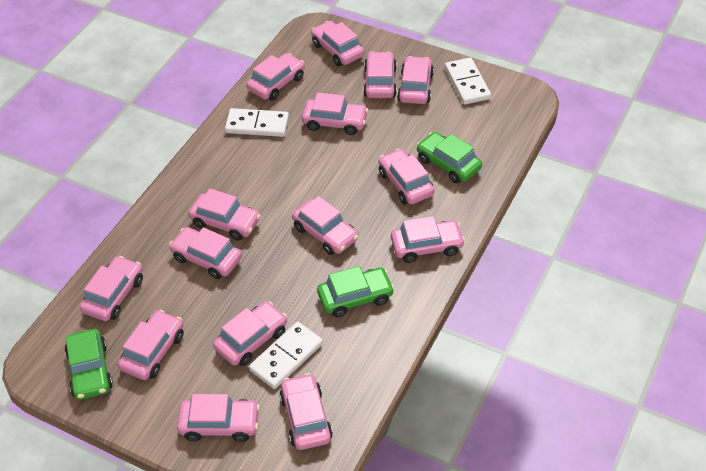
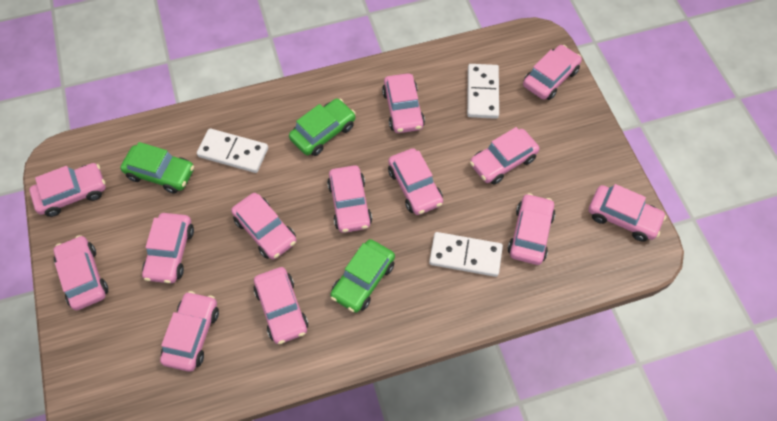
pink car: [80,256,143,321] [118,310,184,380] [169,227,242,279] [177,394,260,442] [188,188,261,241] [213,301,287,366] [247,53,305,101] [279,373,333,450] [292,196,359,255] [302,92,368,135] [311,21,364,66] [363,51,397,98] [379,149,435,205] [391,216,465,263] [397,56,434,104] = 15 -> [29,163,106,217] [53,235,108,310] [142,213,194,283] [160,291,219,372] [231,193,296,260] [254,267,308,344] [327,165,372,233] [382,73,425,133] [388,148,443,215] [470,127,539,185] [508,193,555,265] [523,45,582,100] [589,184,666,242] = 13

